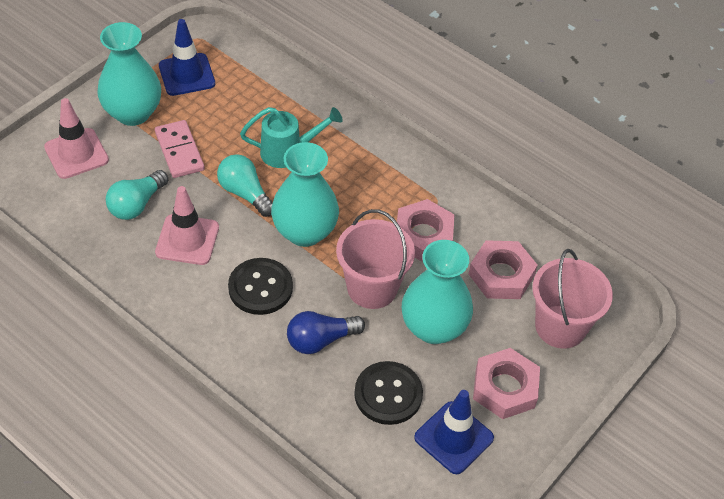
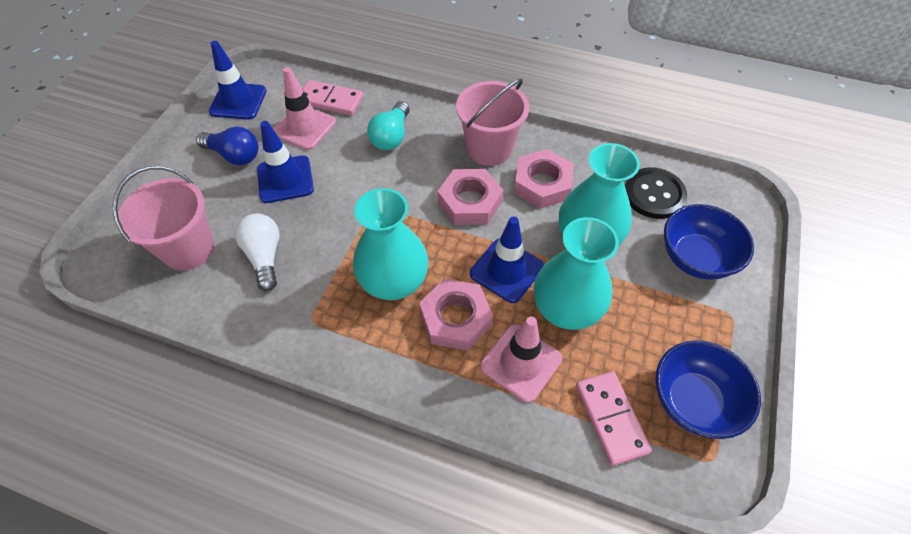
black button: [228,258,293,315] [354,361,423,425] = 2 -> [625,167,687,219] = 1
blue bowl: none = 0 -> [656,340,761,439] [664,204,754,280] = 2
blue traffic cone: [159,19,215,96] [414,390,494,474] = 2 -> [209,41,267,120] [257,121,314,203] [470,216,544,303] = 3
pink domino: [155,120,205,178] = 1 -> [303,80,364,116] [576,371,652,466] = 2
turquoise light bulb: [106,170,168,220] [217,154,273,217] = 2 -> [367,101,410,150] = 1
turquoise watering can: [240,107,343,168] = 1 -> none = 0
white light bulb: none = 0 -> [235,213,280,291] = 1

